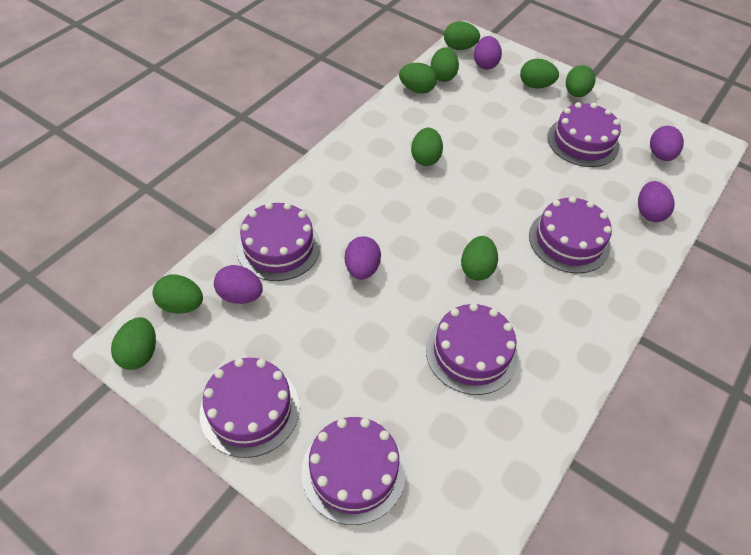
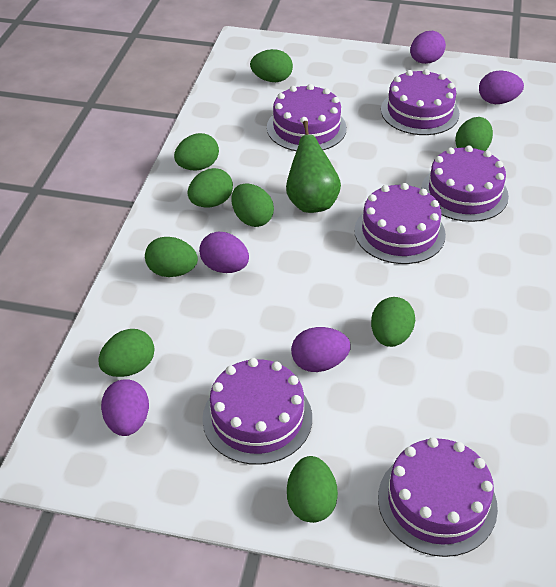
green pear: none = 0 -> [286,121,341,213] = 1

